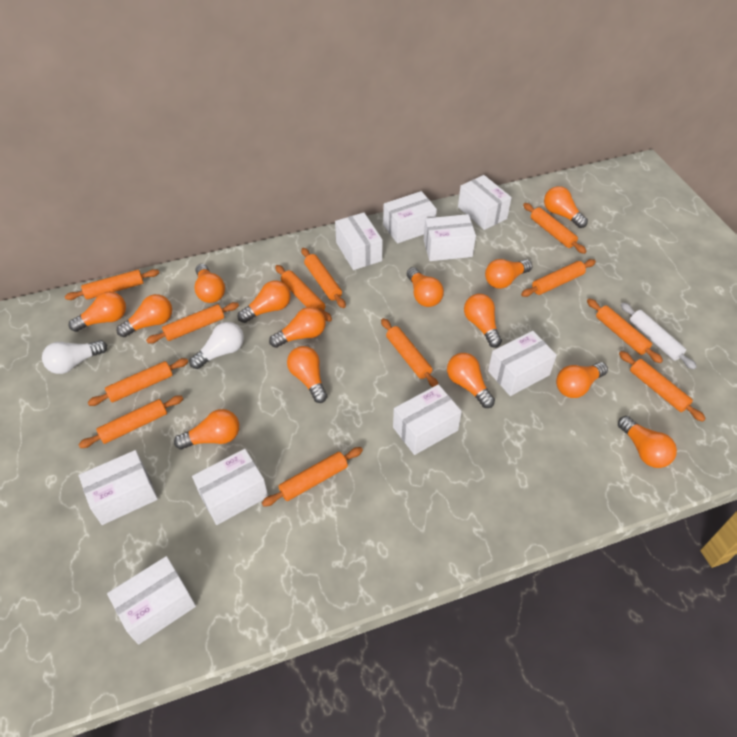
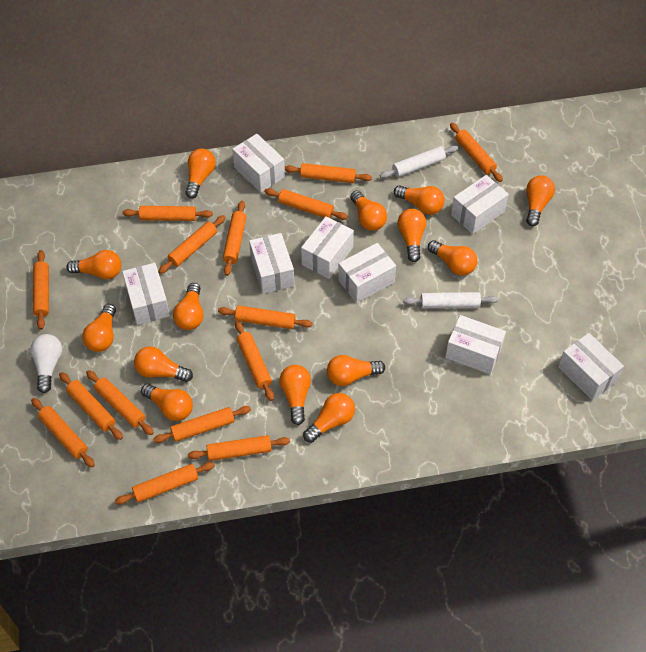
orange rolling pin: [65,269,159,300] [78,395,183,448] [87,358,188,406] [146,302,239,344] [262,447,363,507] [275,265,332,322] [301,248,346,308] [381,318,438,387] [521,259,596,297] [523,203,586,254] [587,299,663,363] [619,351,706,422] = 12 -> [31,398,95,467] [33,250,49,330] [59,372,123,440] [86,370,154,435] [115,462,215,505] [122,206,213,221] [153,406,251,443] [158,215,226,274] [188,435,290,461] [218,306,313,329] [223,201,246,276] [235,321,274,401] [264,188,348,220] [285,163,372,183] [450,123,503,182] = 15
white box: [79,450,158,525] [107,556,196,645] [192,449,268,525] [335,213,383,270] [383,191,437,244] [393,384,462,455] [424,214,476,261] [458,175,512,230] [488,331,557,396] = 9 -> [122,263,170,325] [232,134,285,193] [249,233,294,294] [301,216,354,279] [338,243,396,303] [445,315,506,374] [451,175,509,234] [558,333,624,400] = 8
white light bulb: [42,340,107,374] [189,322,244,369] = 2 -> [30,334,62,393] = 1
white rolling pin: [621,302,697,369] = 1 -> [380,145,458,178] [403,292,498,308] = 2

